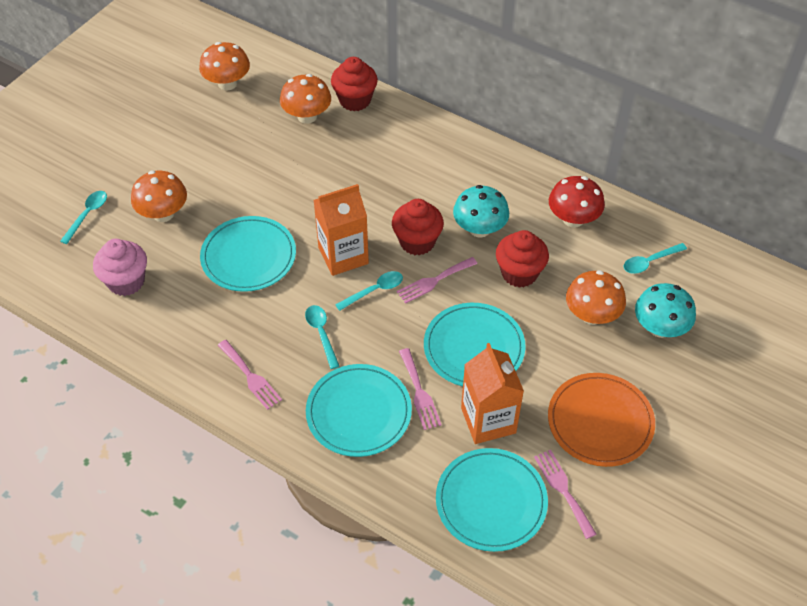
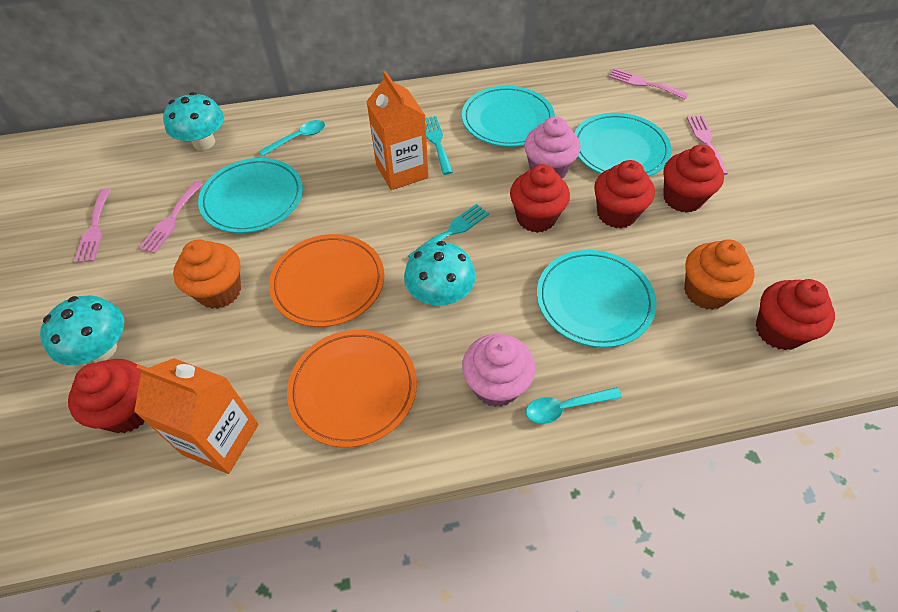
orange cupcake: none = 0 -> [173,239,241,309] [684,239,755,310] = 2
orange mushroom: [131,171,187,222] [199,42,250,91] [280,74,331,124] [566,270,626,325] = 4 -> none = 0
orange plate: [548,373,655,467] = 1 -> [269,234,384,327] [287,330,417,447] = 2
pink cupcake: [93,239,147,296] = 1 -> [462,334,535,407] [524,117,580,178] = 2
red cupcake: [331,57,378,111] [392,199,444,255] [496,230,549,288] = 3 -> [68,359,144,433] [510,164,570,233] [594,160,655,228] [663,145,724,213] [755,279,835,350] = 5
red mushroom: [549,176,605,228] = 1 -> none = 0
turquoise fork: none = 0 -> [408,204,489,258] [425,116,453,175] = 2
turquoise mushroom: [453,185,509,238] [635,283,696,338] = 2 -> [40,295,124,365] [163,92,224,150] [404,241,476,306] = 3
turquoise spoon: [60,191,107,244] [305,305,339,369] [335,271,403,311] [624,243,687,274] = 4 -> [258,120,325,156] [526,387,622,424] = 2

